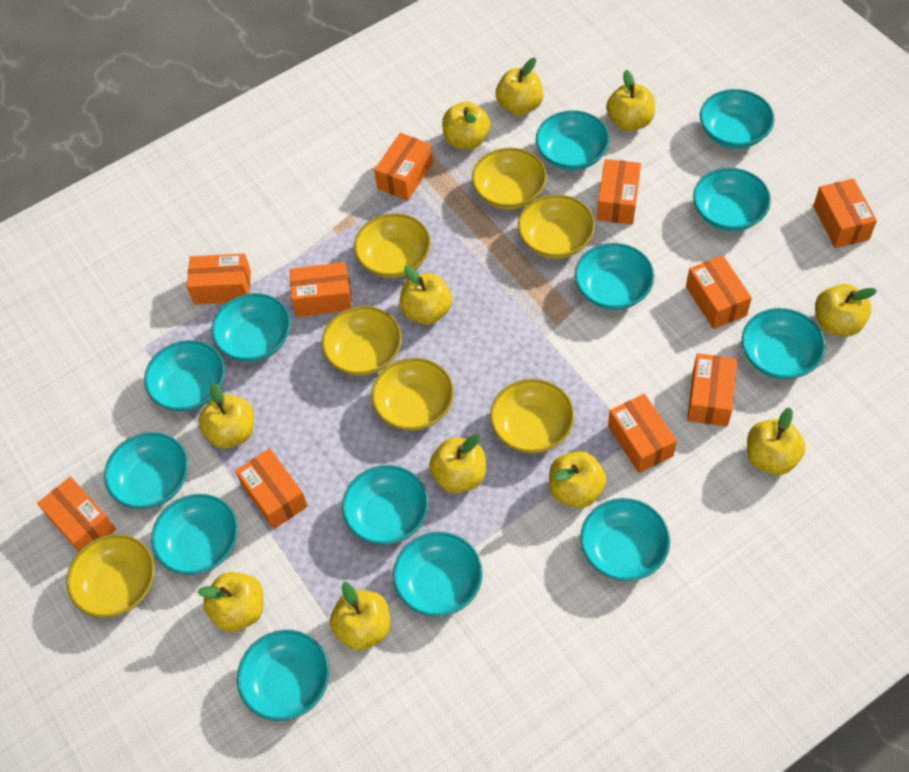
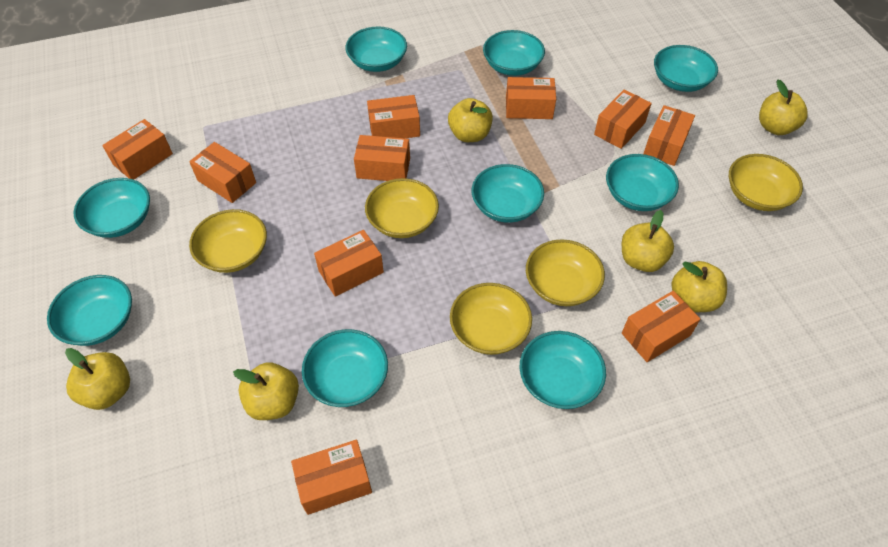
turquoise bowl: [104,432,188,509] [144,340,225,411] [151,494,238,575] [211,293,291,362] [237,630,330,721] [342,465,429,545] [393,532,483,617] [536,110,610,171] [575,243,655,310] [580,498,670,581] [693,168,771,232] [700,89,775,149] [742,308,826,380] = 13 -> [47,275,132,346] [73,178,150,238] [302,329,388,407] [346,26,407,72] [472,164,544,223] [483,30,545,76] [519,331,606,409] [606,154,679,211] [654,45,718,92] = 9
yellow apple: [197,572,264,632] [198,383,254,449] [330,582,391,651] [399,266,452,325] [429,434,486,493] [442,102,491,150] [496,58,544,116] [549,451,607,508] [606,70,655,131] [747,408,806,475] [815,284,877,337] = 11 -> [65,348,130,410] [233,362,299,420] [448,98,493,142] [622,210,674,272] [672,261,727,312] [759,80,808,135] = 6
yellow bowl: [66,534,155,618] [322,306,402,376] [354,213,431,278] [371,358,454,431] [472,148,547,210] [490,379,575,453] [518,194,595,259] = 7 -> [189,209,267,273] [365,178,439,238] [450,283,532,355] [526,239,605,306] [729,154,803,211] = 5

